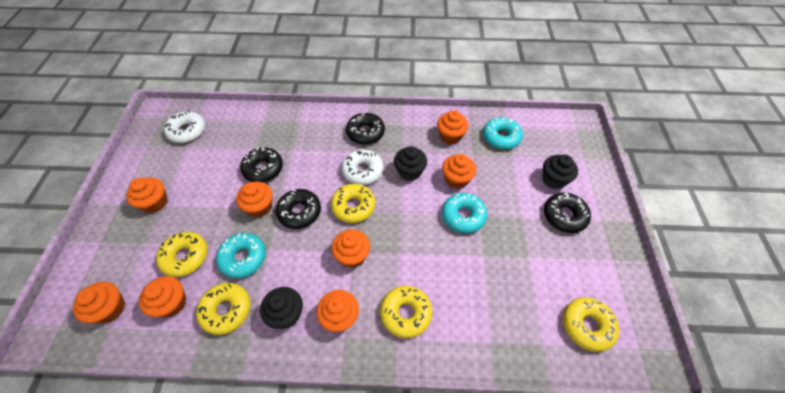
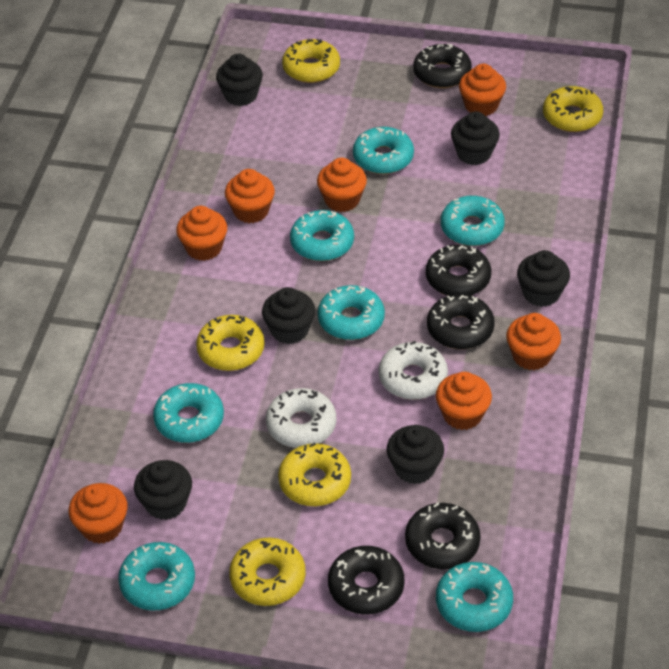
black cupcake: [260,287,303,329] [394,146,427,181] [542,154,578,189] = 3 -> [134,460,192,520] [216,54,263,106] [262,287,315,344] [387,425,444,484] [451,111,500,165] [517,250,570,307] = 6
black donut: [240,147,283,182] [276,189,321,229] [346,112,385,144] [544,193,591,233] = 4 -> [328,546,404,614] [405,502,481,569] [413,44,472,88] [426,245,491,296] [427,294,495,349] = 5
orange cupcake: [73,282,125,323] [126,177,168,213] [139,276,186,317] [236,182,273,217] [317,290,359,332] [332,229,370,268] [437,110,469,144] [442,154,476,189] = 8 -> [69,483,128,544] [176,206,227,261] [225,169,275,223] [317,158,367,212] [436,372,492,430] [459,64,506,116] [506,313,561,370] = 7
turquoise donut: [216,233,266,278] [442,193,487,233] [483,117,523,149] = 3 -> [118,542,195,610] [153,383,224,443] [290,210,354,261] [318,285,385,340] [353,127,414,174] [436,562,513,632] [441,196,505,246] = 7

